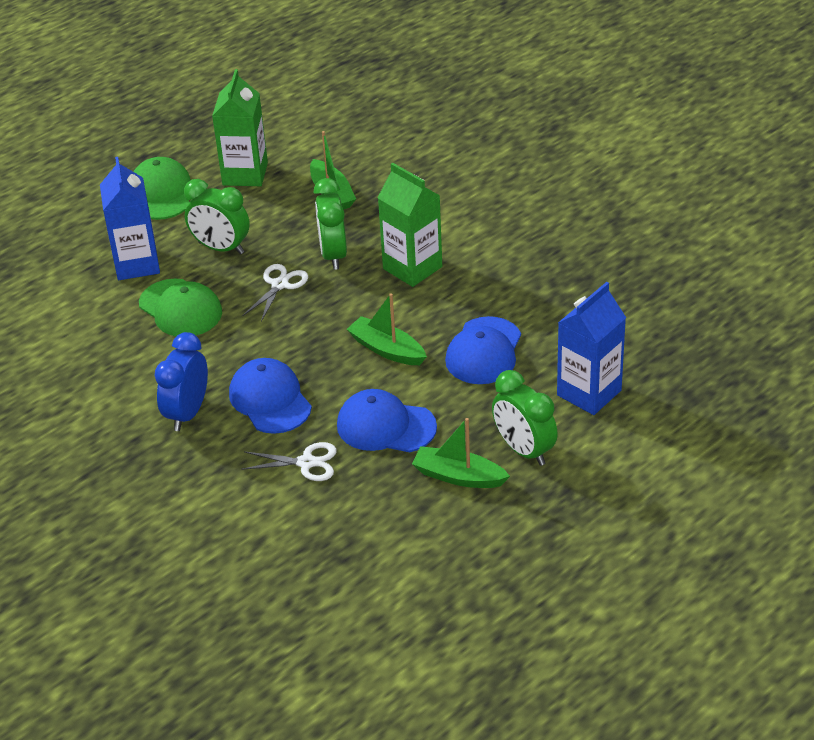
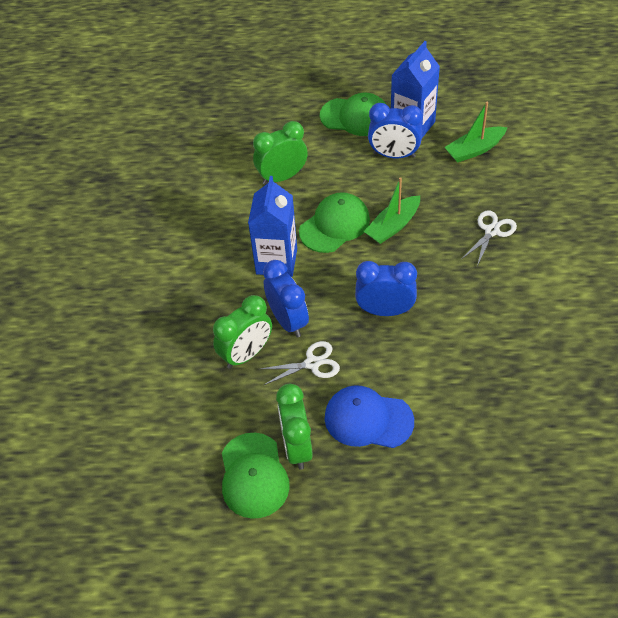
blue cap: [229,358,312,434] [337,389,437,452] [445,316,521,384] = 3 -> [324,385,414,448] = 1
blue clock: [155,332,208,431] = 1 -> [263,260,309,337] [355,261,417,316] [368,103,423,158] = 3
green boat: [310,131,356,210] [347,293,427,365] [412,418,510,488] = 3 -> [364,177,420,244] [444,102,508,163] = 2
green cap: [134,157,191,220] [139,279,222,336] = 2 -> [222,433,290,519] [299,192,370,253] [320,93,386,136] = 3
green carton: [212,69,268,186] [378,163,442,287] = 2 -> none = 0

